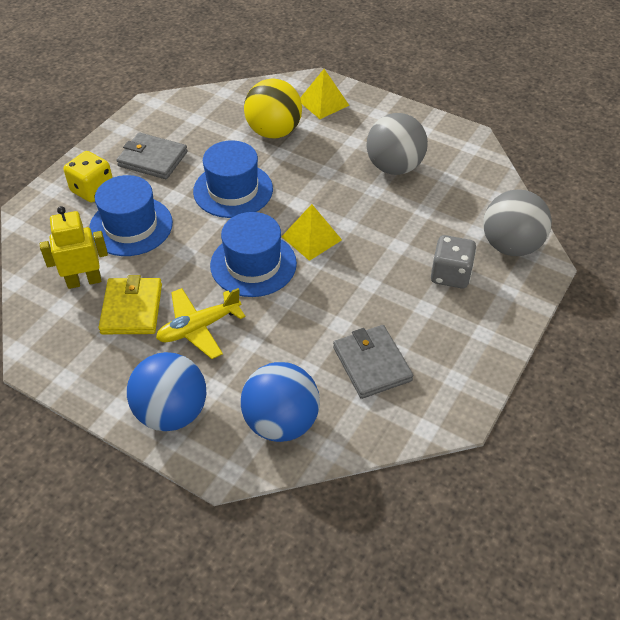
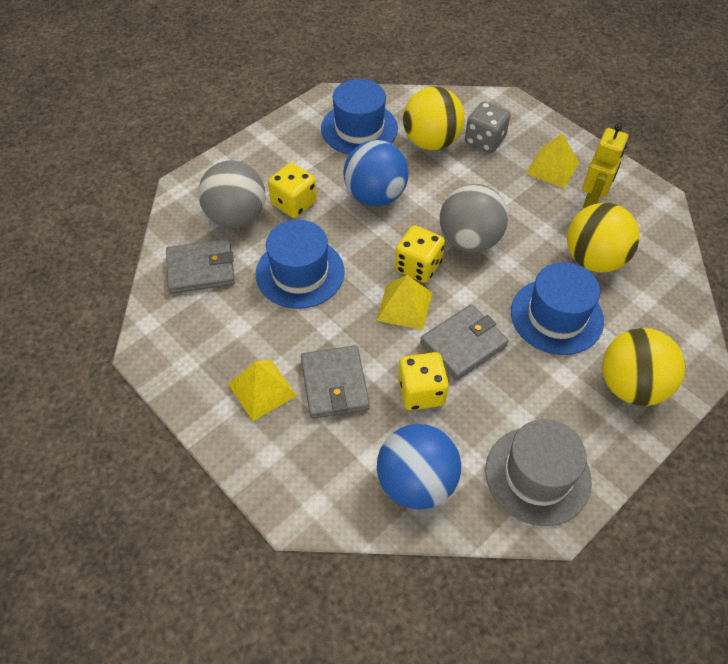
grey hat: none = 0 -> [485,419,592,526] = 1
grey wallet: [117,133,188,179] [333,325,413,399] = 2 -> [166,239,235,294] [301,345,370,419] [420,304,509,380] = 3
yellow ball: [244,78,302,138] = 1 -> [403,87,465,150] [567,203,640,273] [602,328,685,406] = 3
yellow dice: [64,151,113,203] = 1 -> [268,163,317,218] [395,225,445,283] [398,352,449,410] = 3
yellow plane: [156,288,246,359] = 1 -> none = 0
yellow pyramid: [282,204,342,261] [300,69,350,119] = 2 -> [228,360,297,421] [376,275,432,330] [525,134,579,188] = 3
yellow wallet: [98,275,162,334] = 1 -> none = 0

